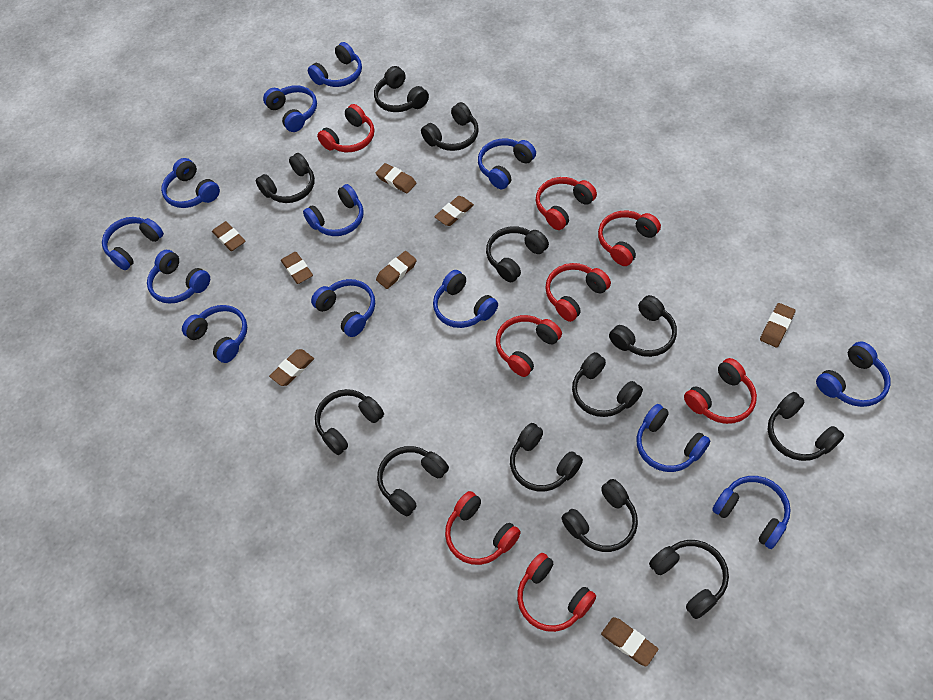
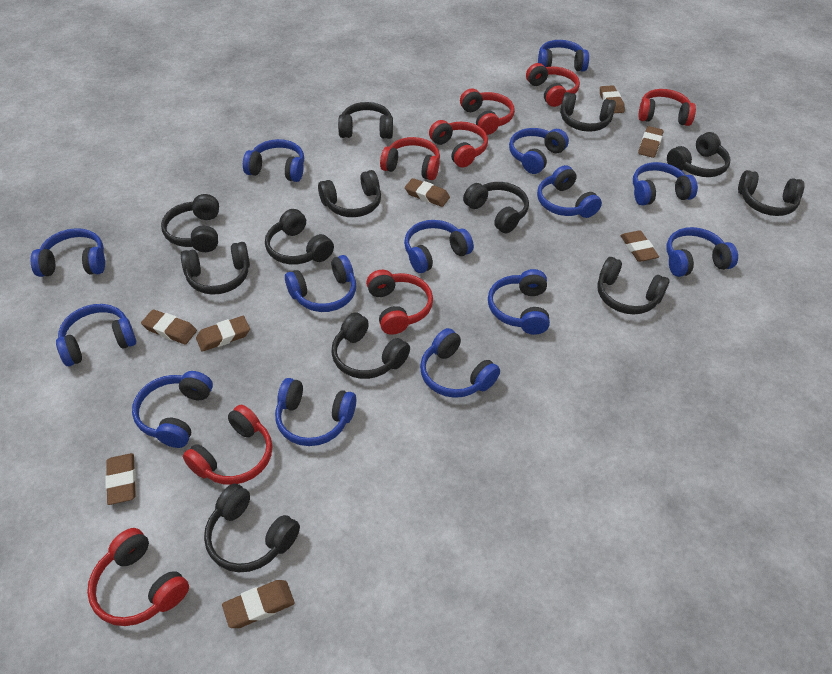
blue headphones: [102,217,164,270] [147,250,210,304] [161,158,220,208] [182,305,247,363] [263,85,317,132] [303,184,364,236] [308,42,362,87] [311,279,375,337] [433,270,498,328] [478,138,536,189] [636,404,711,472] [712,476,791,549] [816,341,891,407] = 13 -> [31,228,105,277] [56,304,136,366] [132,371,213,448] [243,139,304,182] [275,378,356,446] [285,255,356,312] [404,220,474,273] [420,328,500,398] [488,269,550,335] [509,128,569,174] [537,165,602,218] [538,40,589,71] [633,162,698,206] [666,227,738,277] = 14

